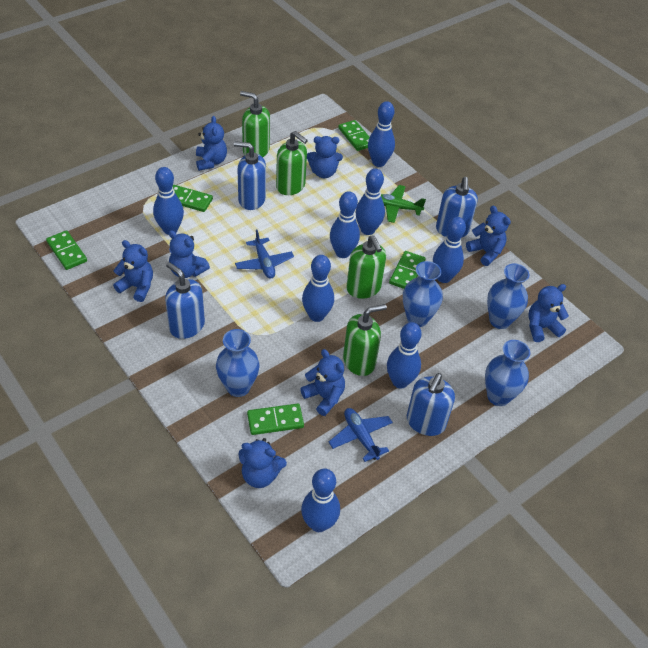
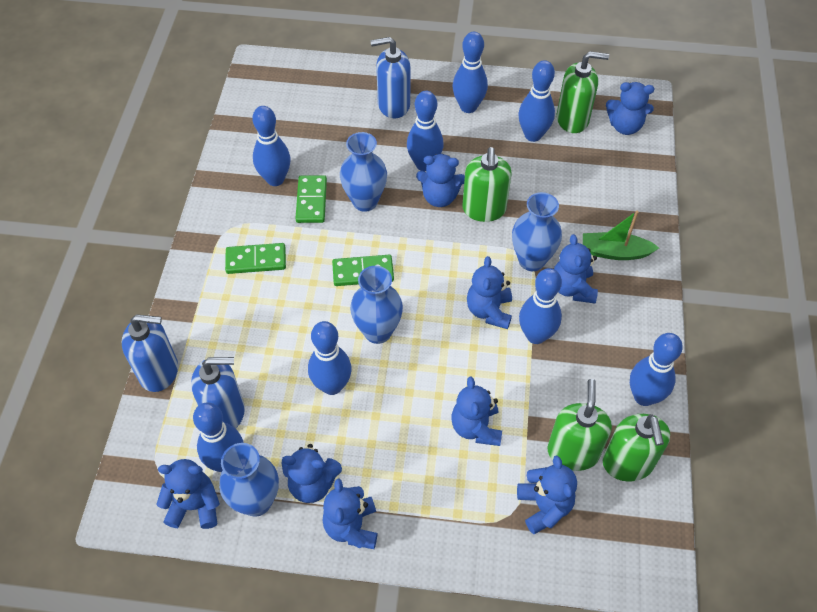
blue plane: [235,229,294,279] [329,408,393,462] = 2 -> none = 0
blue soap dispenser: [165,262,205,339] [234,141,266,210] [407,373,455,436] [436,177,478,238] = 4 -> [122,314,178,392] [191,357,245,429] [370,37,410,118] = 3
blue teddy bear: [113,240,153,302] [169,230,210,278] [196,116,227,171] [238,438,287,488] [300,349,345,416] [307,136,343,178] [466,206,511,266] [528,284,569,342] = 8 -> [156,459,220,529] [282,444,342,503] [322,478,378,549] [416,154,465,207] [452,377,502,446] [467,256,512,329] [517,455,577,534] [554,234,598,303] [606,82,654,135] = 9
green boat: none = 0 -> [583,211,659,260] = 1
green domino: [46,230,87,270] [173,185,213,212] [247,404,304,435] [338,120,370,151] [389,251,426,289] = 5 -> [225,243,286,274] [295,175,327,223] [332,255,394,286] = 3
green plane: [381,185,426,223] = 1 -> none = 0

